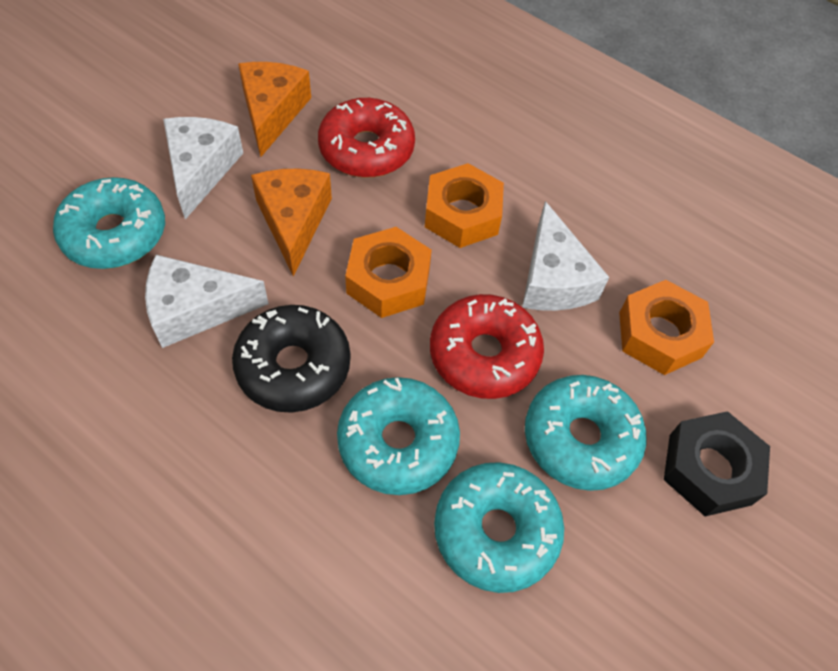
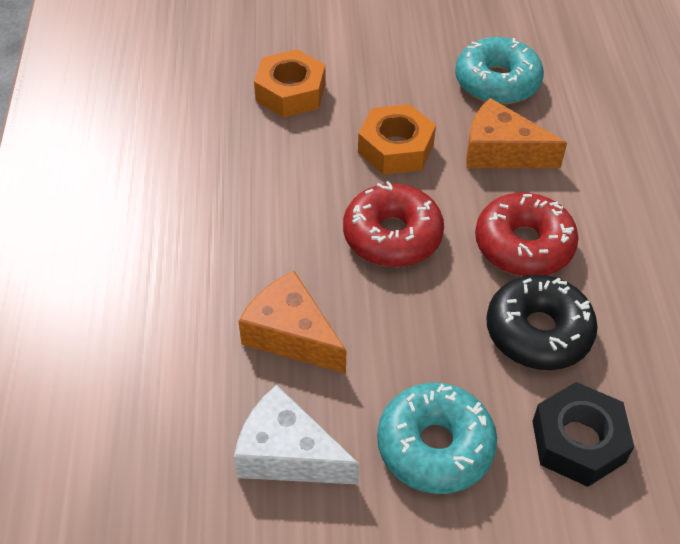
orange nut: [345,227,432,318] [425,163,504,248] [619,280,714,375] = 3 -> [254,49,325,118] [358,104,436,175] = 2
turquoise donut: [53,177,165,269] [337,377,460,495] [434,462,564,593] [525,375,647,491] = 4 -> [377,383,497,494] [455,37,544,105] = 2
white cheese: [145,255,269,348] [163,117,243,220] [522,201,609,311] = 3 -> [234,385,359,485] = 1

